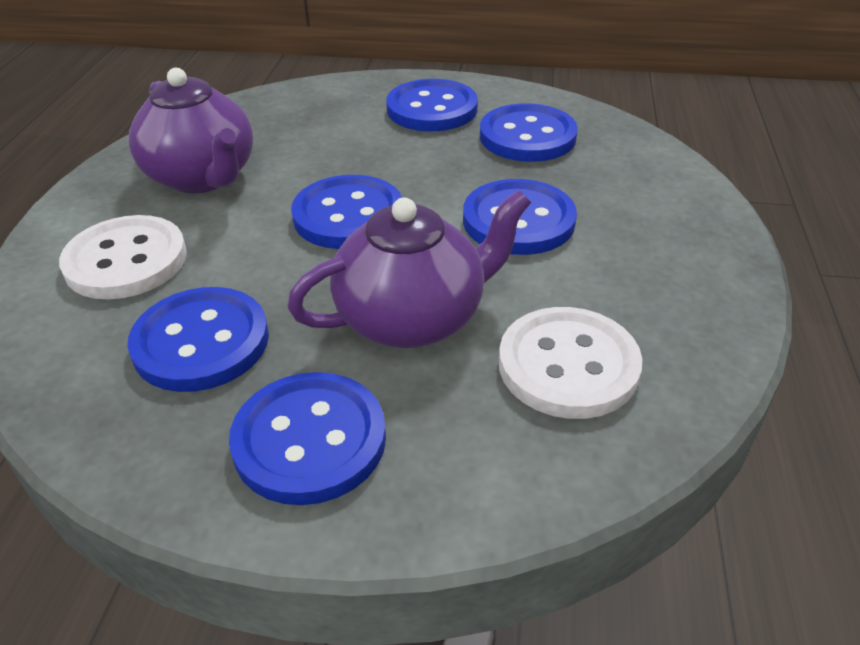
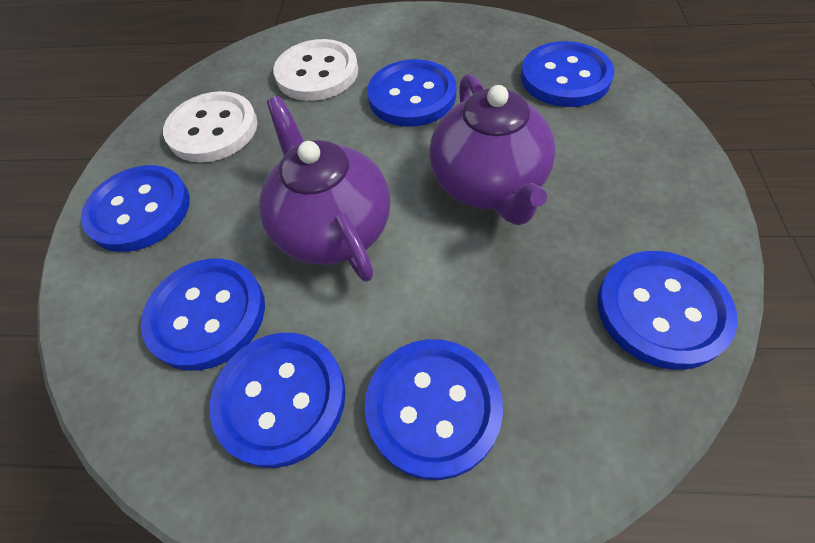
blue button: [128,287,269,392] [229,372,386,505] [291,175,402,249] [386,79,478,131] [463,179,577,255] [480,103,578,162] = 6 -> [81,165,190,252] [141,258,265,371] [210,333,346,468] [365,339,503,480] [367,59,456,127] [521,41,614,107] [597,251,738,370] = 7

